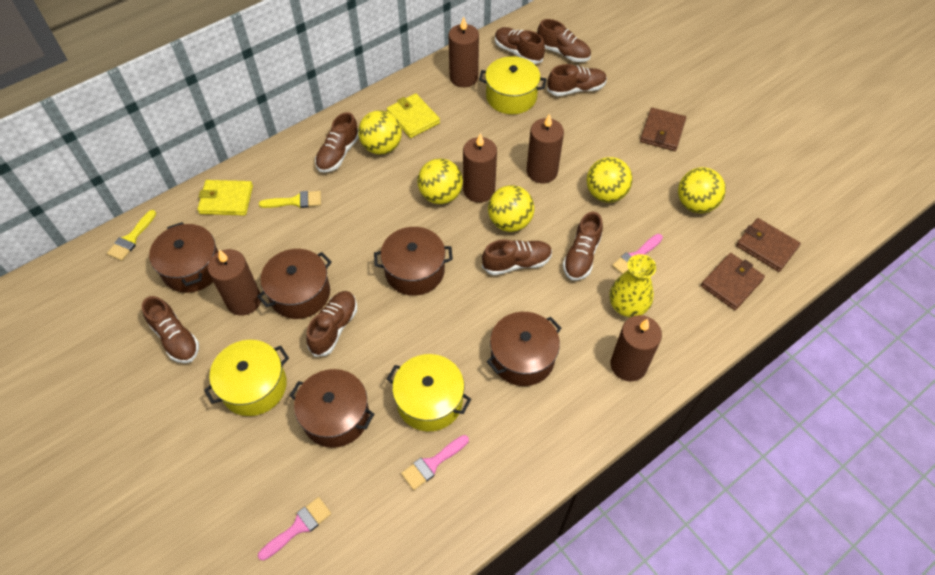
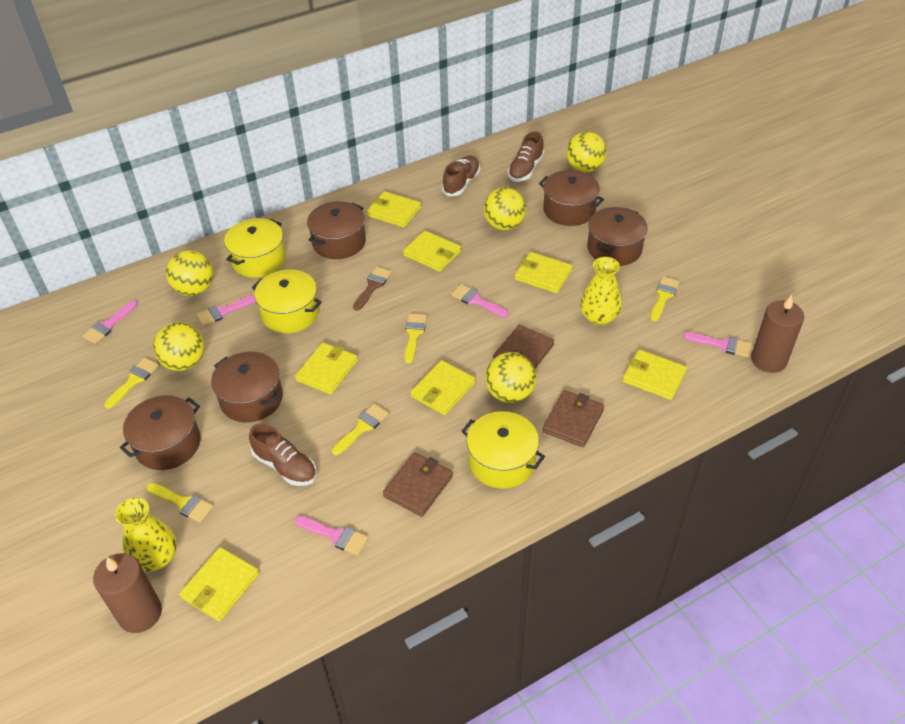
brown brush: none = 0 -> [353,267,392,311] = 1
brown candle: [207,249,261,316] [449,17,479,87] [463,133,497,203] [526,113,564,183] [610,315,662,381] = 5 -> [93,553,162,633] [751,295,804,373] = 2
brown shoe: [142,296,199,363] [306,291,357,357] [315,112,359,172] [482,239,552,275] [495,27,545,64] [537,19,591,62] [547,64,607,96] [563,212,603,280] = 8 -> [249,423,317,486] [442,156,480,196] [508,131,544,182] = 3
pink brush: [258,497,331,561] [401,435,469,490] [612,234,663,274] = 3 -> [82,301,137,344] [196,295,256,326] [295,516,368,555] [451,284,509,317] [683,332,752,358] = 5
yellow brush: [107,210,156,261] [259,191,321,208] = 2 -> [104,358,159,409] [147,483,214,523] [332,404,389,455] [404,313,427,364] [650,276,680,322] = 5
yellow vase: [609,254,656,317] = 1 -> [115,497,177,572] [580,257,622,326] = 2
yellow wallet: [197,180,253,216] [387,94,440,138] = 2 -> [179,547,259,621] [295,342,358,395] [366,191,421,228] [403,231,461,272] [410,360,475,415] [514,252,573,293] [622,349,687,400] = 7

